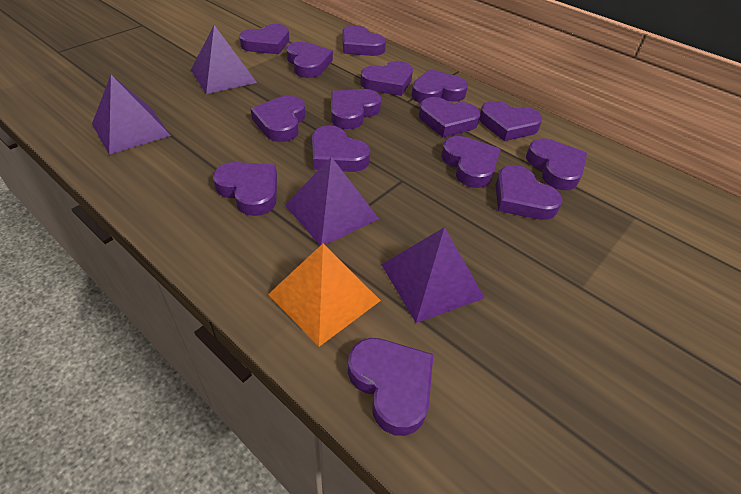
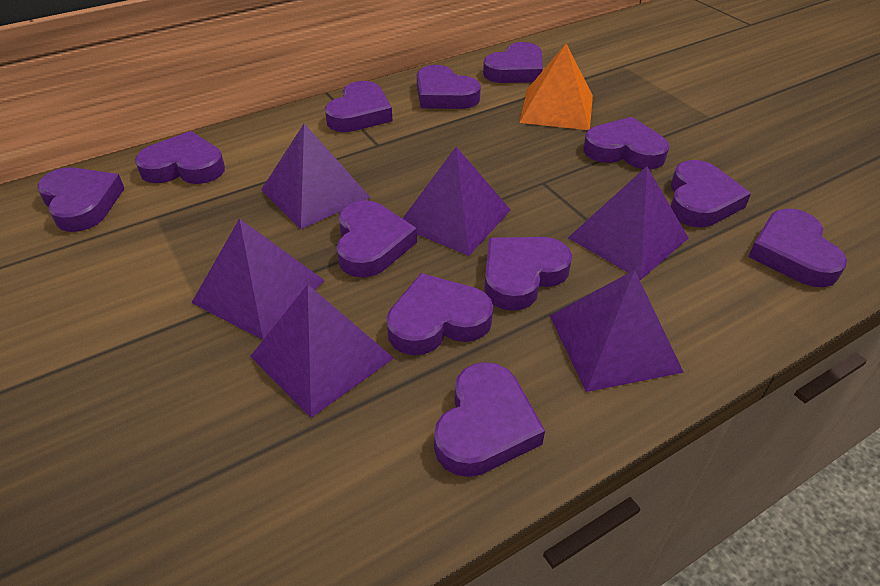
purple heart: [213,162,277,216] [239,24,289,54] [251,96,305,142] [287,42,333,78] [312,125,370,172] [331,89,381,129] [342,25,386,56] [348,338,433,436] [360,61,413,96] [412,69,468,103] [419,97,481,137] [441,136,501,188] [479,101,542,141] [496,165,562,220] [526,138,587,190] = 15 -> [37,167,125,232] [135,131,225,184] [325,81,393,132] [337,200,417,278] [387,273,493,355] [417,65,481,109] [434,362,545,477] [483,42,543,83] [484,237,572,311] [583,117,670,169] [670,160,751,227] [748,208,847,287] = 12
purple pyramid: [92,75,171,155] [191,25,257,94] [285,157,379,245] [381,227,485,323] = 4 -> [191,218,325,340] [250,284,394,418] [261,124,371,229] [402,147,511,256] [550,270,684,392] [568,166,688,280] = 6

